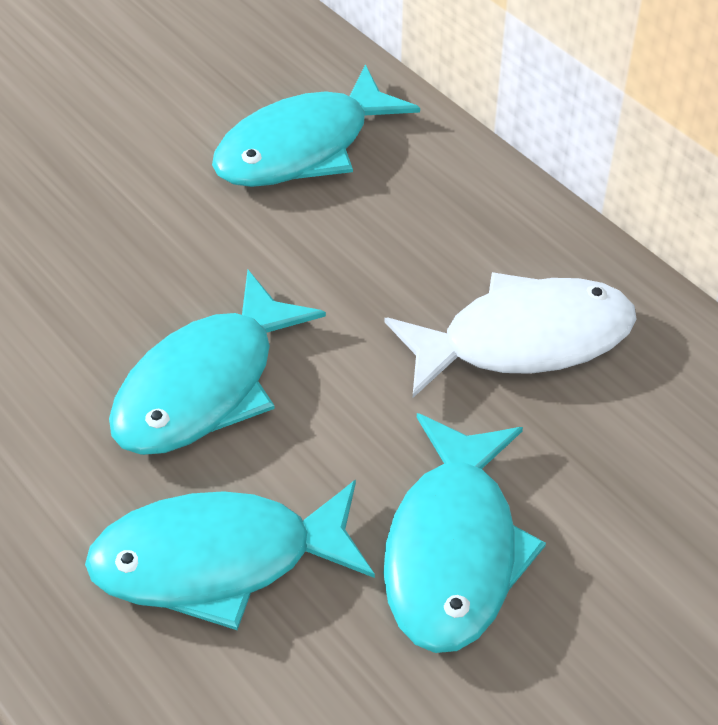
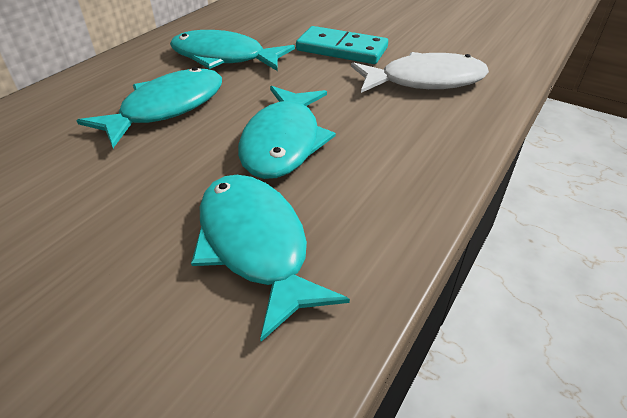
turquoise domino: none = 0 -> [296,26,388,64] = 1

